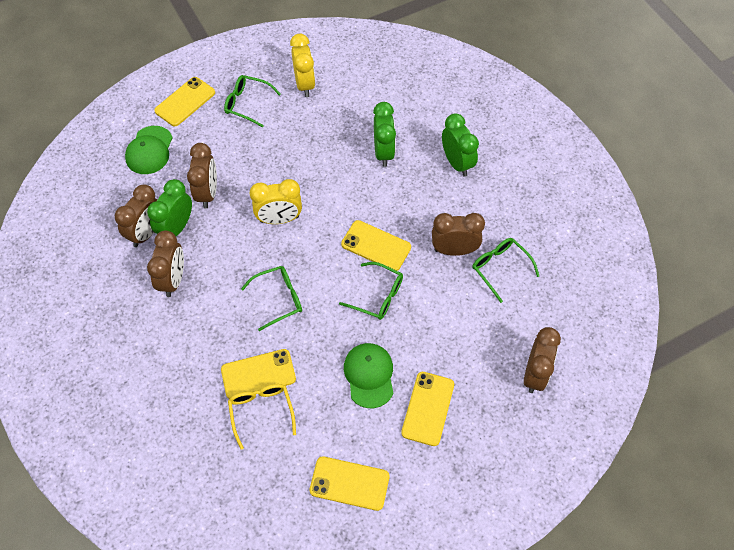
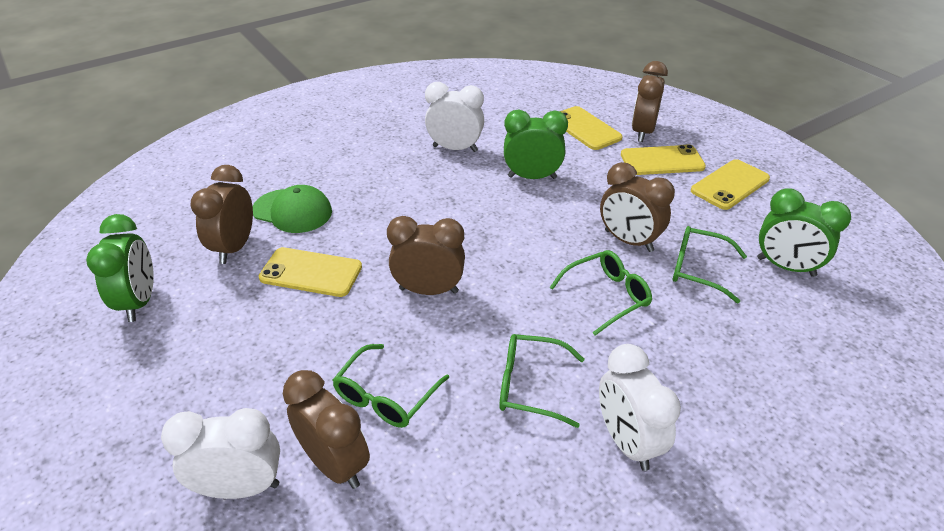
green cap: [125,126,173,174] [344,343,393,408] = 2 -> [253,185,332,233] = 1
white clock: none = 0 -> [161,408,280,499] [425,82,484,152] [599,344,681,471] = 3
yellow clock: [250,179,302,224] [290,34,315,97] = 2 -> none = 0
yellow glasses: [228,384,296,450] = 1 -> none = 0
yellow phone: [154,77,215,126] [221,349,296,399] [310,456,389,511] [341,220,411,271] [401,372,454,446] = 5 -> [259,247,362,297] [560,106,623,150] [621,145,706,175] [691,159,770,210] = 4

